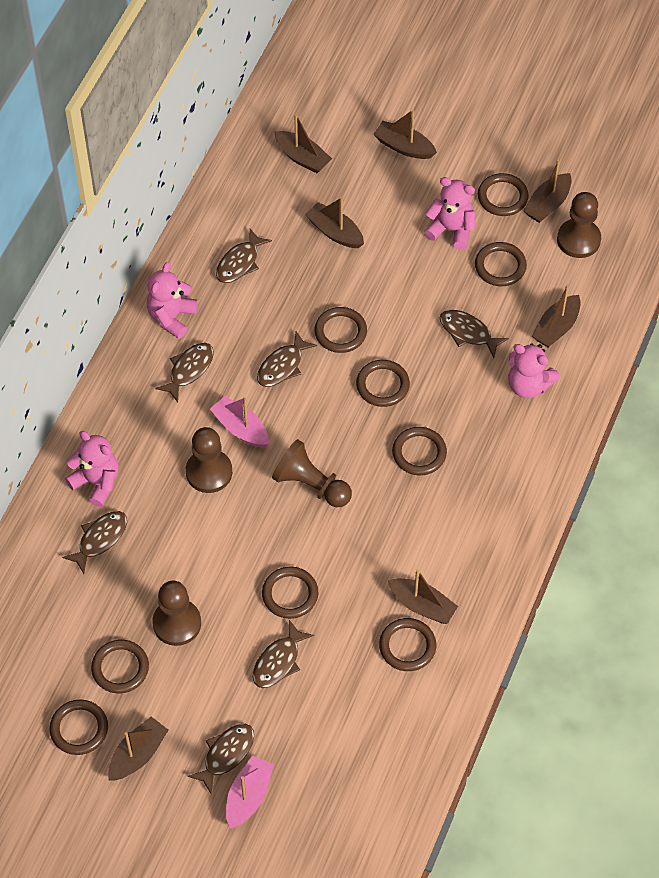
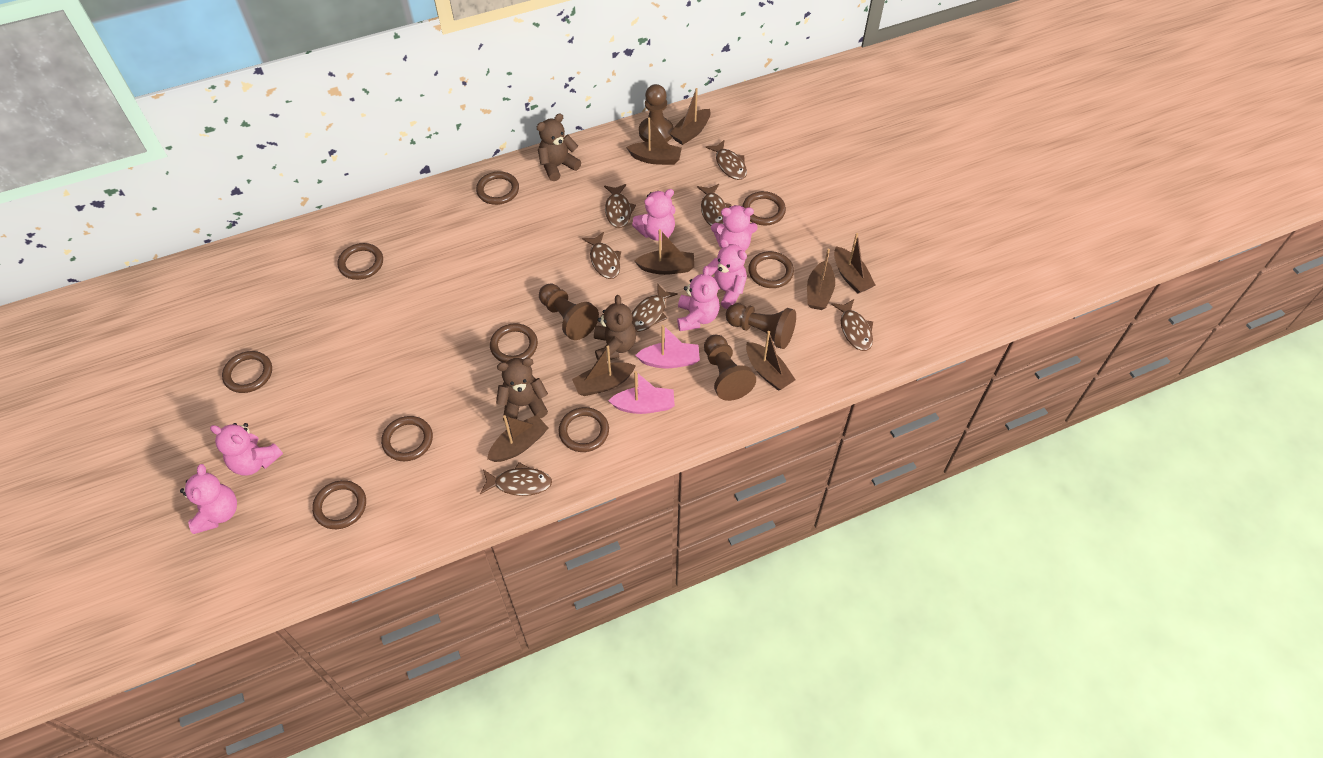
brown boat: [108,717,168,781] [275,114,332,173] [305,197,364,248] [373,110,437,159] [388,569,458,624] [524,160,572,223] [532,285,581,347] = 7 -> [487,415,548,462] [572,346,636,396] [626,117,682,165] [634,229,694,275] [669,88,711,145] [746,331,796,391] [807,249,835,310] [834,233,875,294] = 8
brown teddy bear: none = 0 -> [496,358,548,422] [537,113,581,181] [594,295,636,361] = 3
pink teddy bear: [65,431,119,507] [147,262,198,339] [424,177,476,250] [508,343,560,398] = 4 -> [180,464,237,534] [210,423,283,476] [632,189,675,241] [677,266,720,331] [707,239,747,309] [711,205,758,252] = 6

